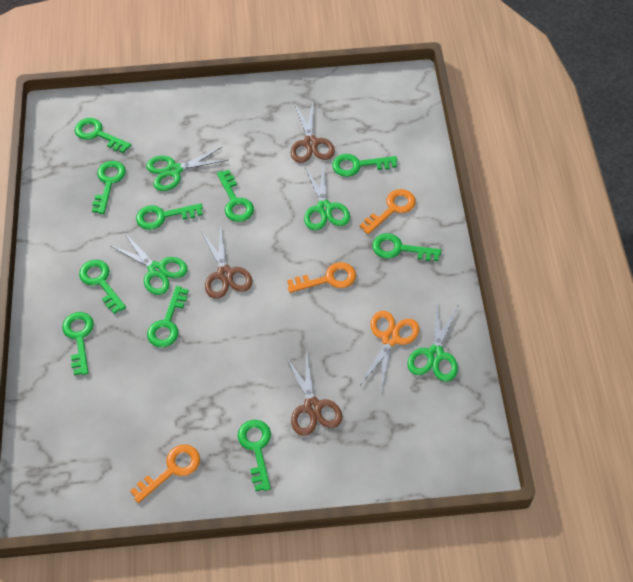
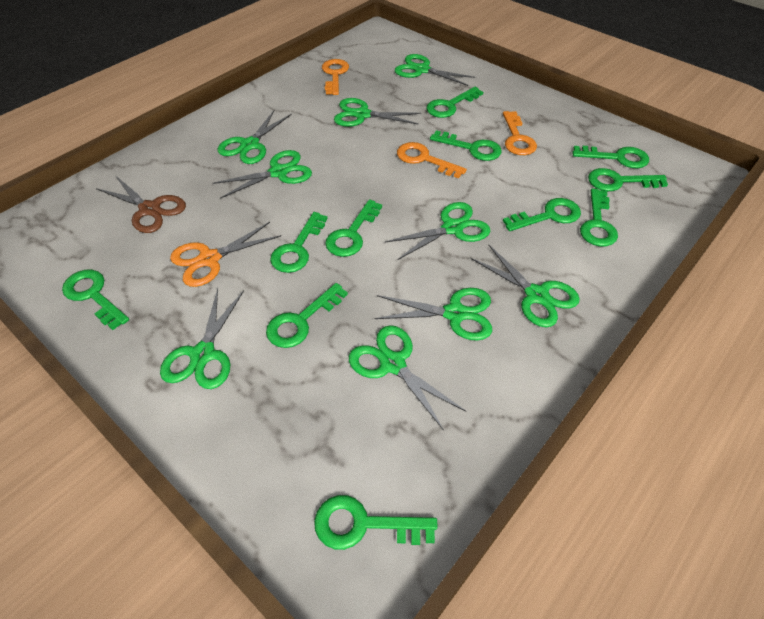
brown scissors: [201,225,252,299] [286,350,342,436] [290,102,335,163] = 3 -> [96,175,186,233] = 1
green key: [62,312,94,375] [75,118,131,153] [79,260,126,314] [92,161,126,214] [136,203,203,230] [147,286,188,347] [217,170,254,222] [238,420,271,491] [332,154,397,177] [372,233,441,261] = 10 -> [62,270,129,330] [266,283,348,348] [270,212,328,273] [314,495,438,550] [325,200,382,257] [426,87,483,118] [430,130,502,161] [503,198,581,231] [572,146,649,168] [580,188,618,247] [588,168,668,191] = 11
green scissors: [109,231,188,295] [146,146,228,191] [304,163,350,231] [407,302,458,382] = 4 -> [160,288,244,389] [213,150,312,199] [218,110,292,164] [334,98,421,127] [349,325,466,431] [374,288,492,341] [385,202,490,260] [395,54,475,86] [470,244,580,327] = 9

